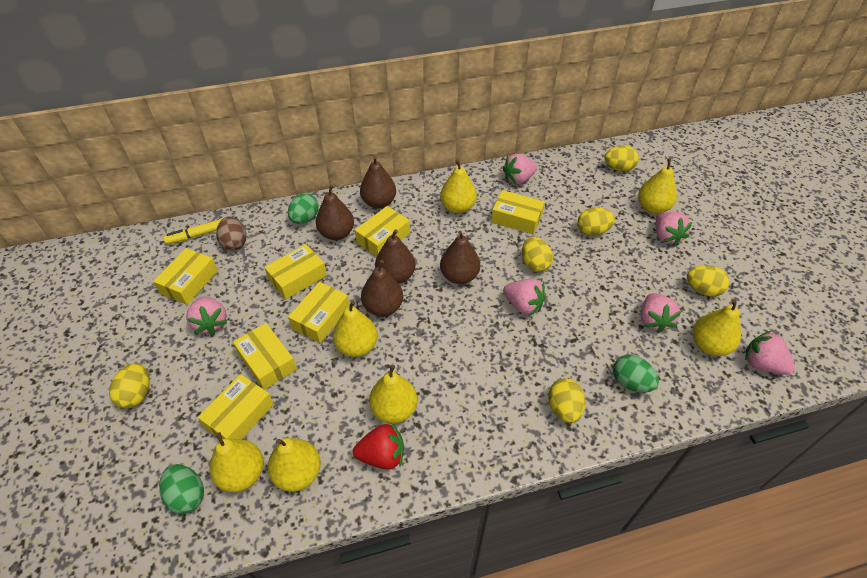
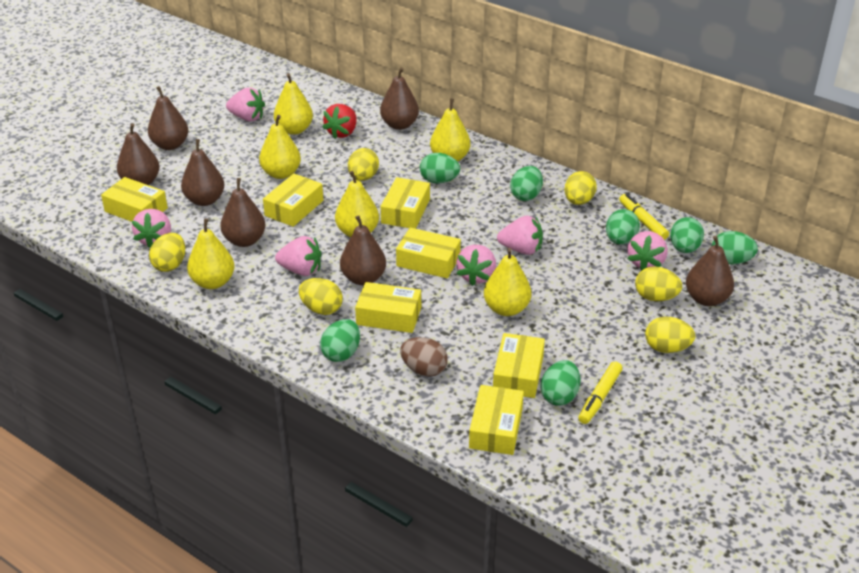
brown pear: [316,185,354,240] [360,156,396,208] [361,260,403,317] [375,229,416,284] [440,231,480,284] = 5 -> [117,123,160,185] [148,86,188,150] [181,139,224,206] [221,178,265,247] [340,215,386,285] [380,68,419,130] [686,236,734,306] = 7
green egg: [159,464,204,514] [288,193,319,224] [613,355,659,393] = 3 -> [320,319,360,362] [420,153,460,184] [510,166,543,201] [540,360,580,406] [606,209,640,245] [670,217,704,253] [712,231,758,265] = 7
yellow marker: [163,218,223,244] = 1 -> [579,361,622,424] [619,194,669,240] = 2
yellow pear: [209,432,264,492] [268,438,321,492] [333,301,378,357] [369,365,417,424] [440,160,477,214] [638,158,677,214] [693,299,741,356] = 7 -> [187,218,234,289] [259,115,301,179] [274,73,313,135] [335,171,379,237] [430,98,471,162] [484,248,531,316] = 6

